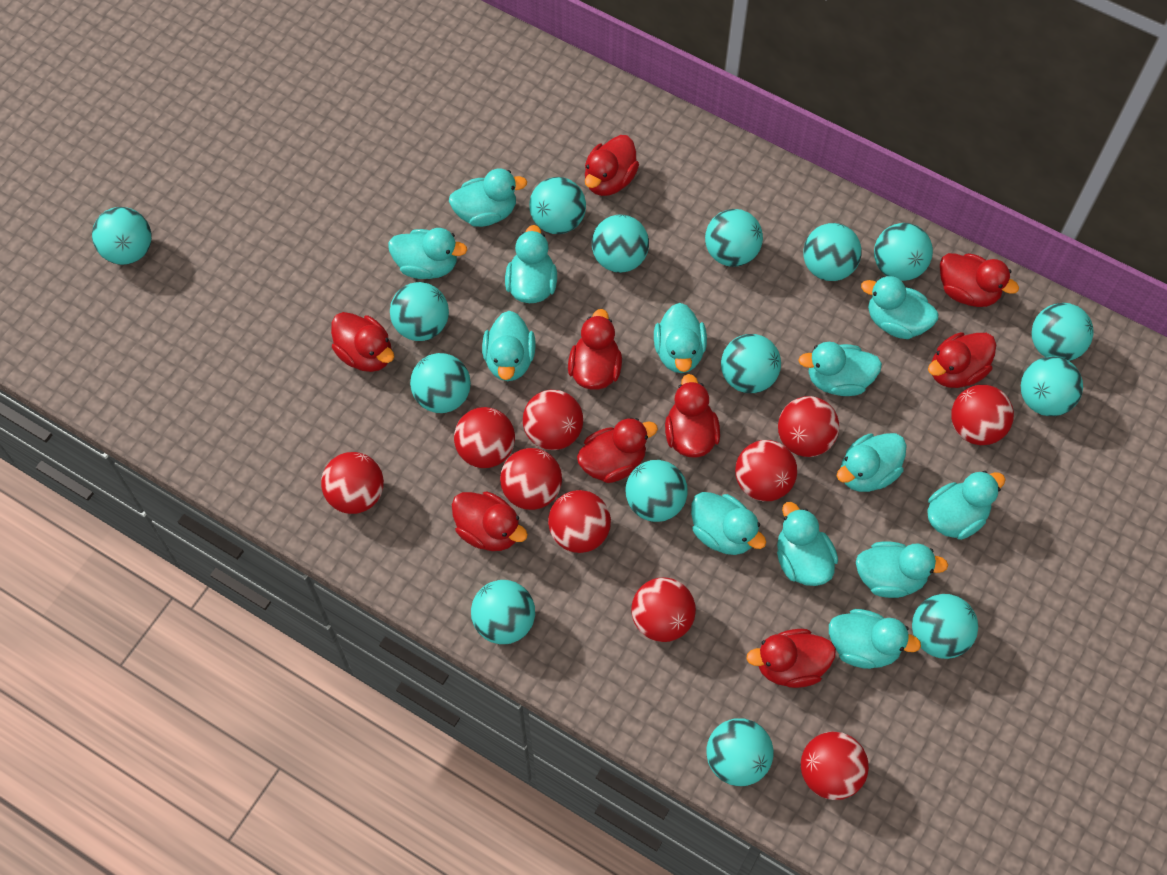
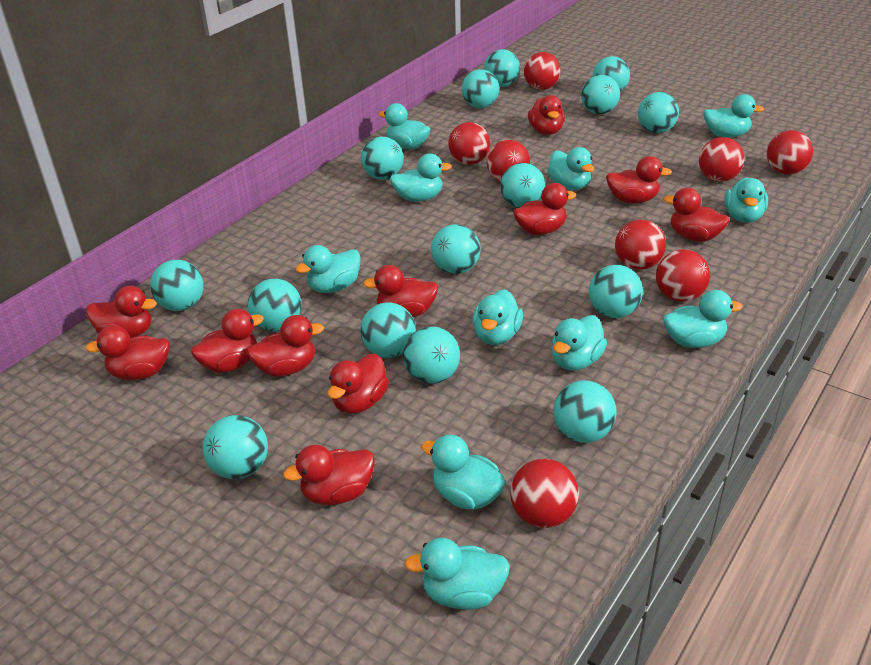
red ball: [321,452,384,514] [454,407,515,468] [500,448,562,510] [523,390,583,450] [548,490,611,553] [631,578,696,642] [735,440,797,501] [778,396,839,457] [801,732,869,800] [951,385,1014,445] = 10 -> [448,122,490,165] [487,140,530,182] [510,459,579,528] [524,52,561,90] [615,220,666,270] [656,249,710,302] [699,137,745,182] [767,130,813,175] = 8
red duck: [331,312,394,372] [452,492,528,551] [568,309,622,390] [577,418,658,483] [585,135,639,196] [665,374,720,458] [746,629,836,688] [928,332,996,388] [940,253,1019,307] = 9 -> [85,325,170,380] [86,286,157,338] [191,309,264,373] [246,315,324,376] [283,445,375,505] [328,353,389,414] [363,265,438,317] [513,183,576,235] [528,95,565,135] [606,156,672,203] [664,188,729,242] = 11
turquoise duck: [388,228,467,279] [449,168,527,227] [482,311,536,381] [505,225,557,303] [654,303,707,373] [691,492,766,555] [777,502,838,586] [798,342,882,396] [829,609,921,669] [837,433,907,492] [856,541,948,598] [861,276,938,339] [927,471,1006,540] = 13 -> [296,245,361,293] [379,103,430,149] [390,154,452,202] [405,538,510,610] [421,435,506,510] [473,289,523,345] [547,147,594,190] [552,315,607,370] [663,290,742,348] [703,94,764,137] [724,177,768,223] = 11

